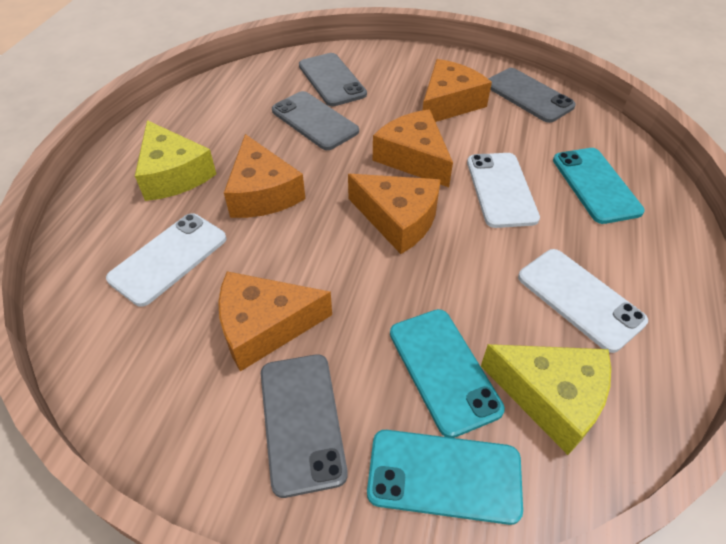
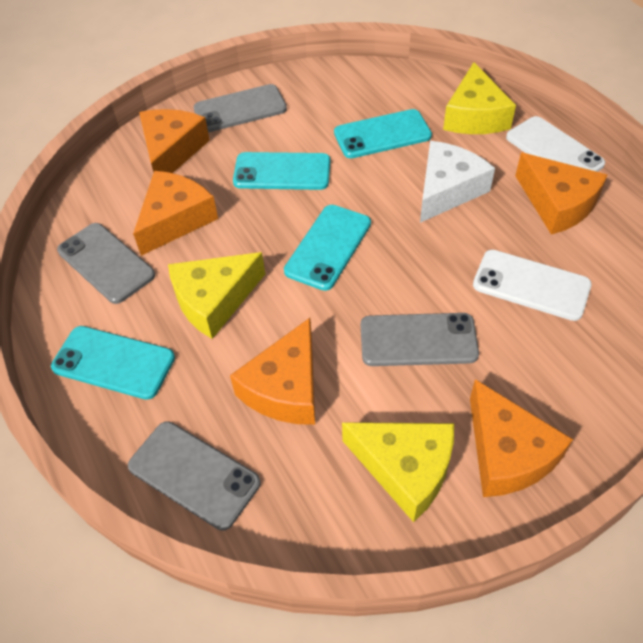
turquoise phone: [367,430,523,525] [390,309,505,438] [553,148,645,224] = 3 -> [51,326,175,400] [233,152,330,190] [284,205,371,291] [334,109,432,158] = 4
white cheese: none = 0 -> [420,141,495,223] = 1
white phone: [106,213,227,307] [467,153,540,228] [518,249,648,353] = 3 -> [473,250,592,321] [506,116,605,172] = 2
yellow cheese: [135,120,216,201] [481,344,611,455] = 2 -> [168,252,265,339] [342,422,454,522] [443,62,516,134] = 3

